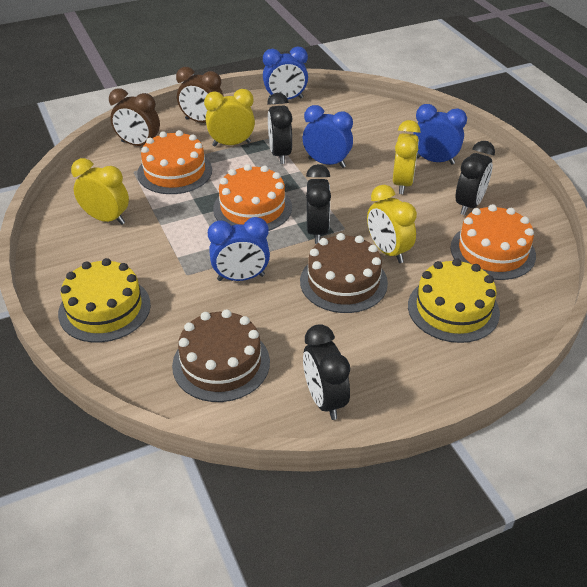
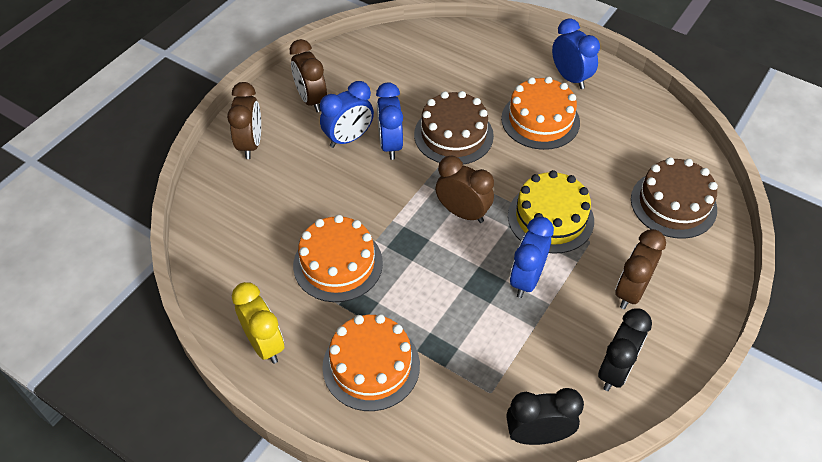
black clock: [267,93,292,164] [303,324,350,420] [306,164,331,244] [456,141,495,215] = 4 -> [506,388,584,445] [598,309,652,391] = 2
brown clock: [109,88,160,146] [176,67,223,123] = 2 -> [227,82,261,159] [289,39,327,112] [435,156,494,223] [615,229,666,309] = 4
yellow cake: [58,258,151,342] [408,258,500,343] = 2 -> [508,170,594,254] = 1
yellow clock: [71,158,129,225] [204,89,255,146] [367,185,417,263] [393,120,420,194] = 4 -> [232,282,284,364] = 1

